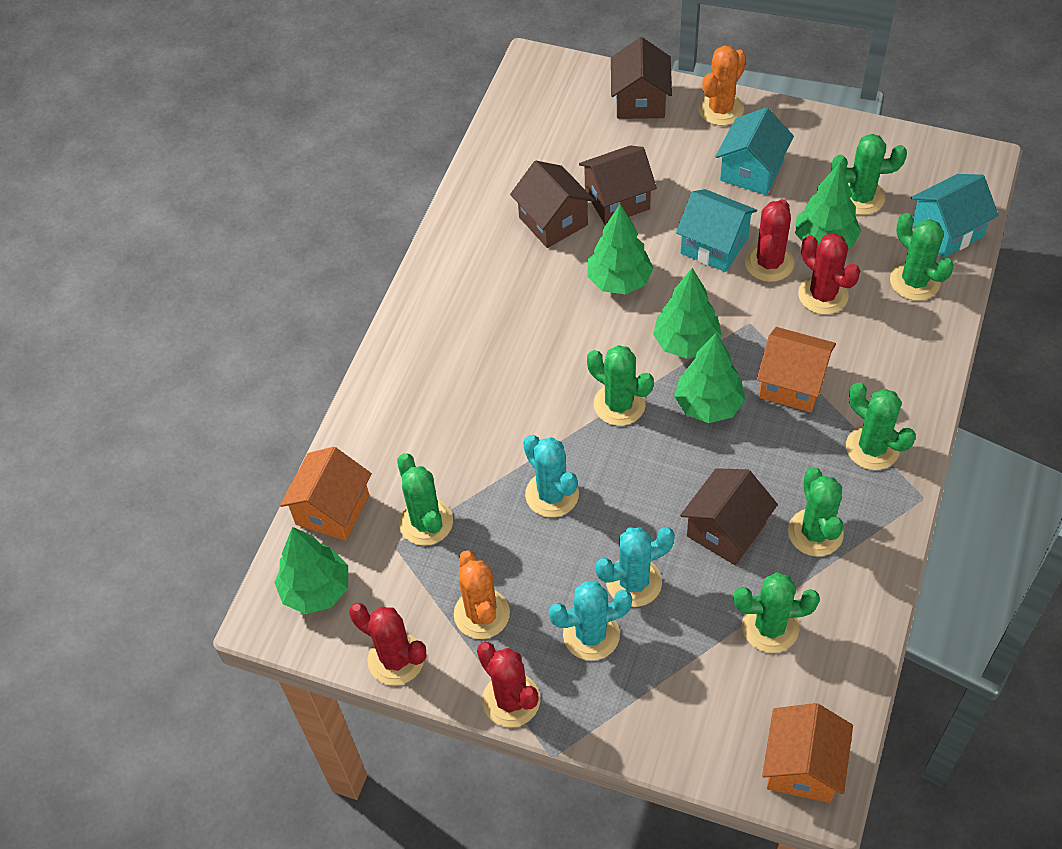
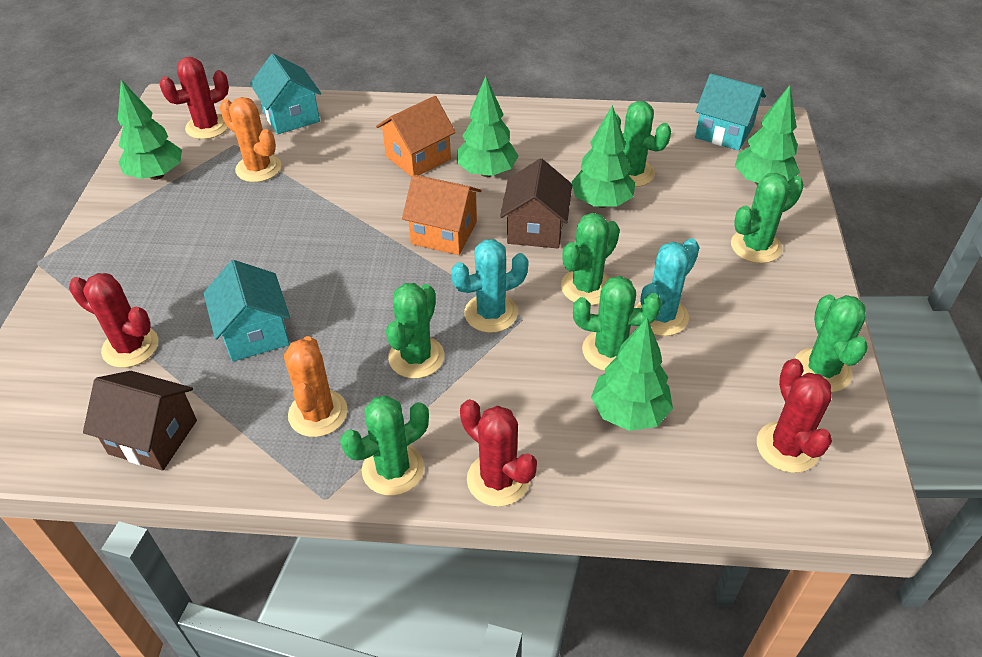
brown house: [510,161,595,248] [579,146,657,225] [611,37,672,119] [680,468,778,565] = 4 -> [83,371,197,471] [500,158,572,248] = 2
orange house: [280,447,372,541] [757,327,836,412] [762,703,853,803] = 3 -> [376,96,456,177] [402,174,482,255] = 2
turquoise cactus: [523,435,579,517] [549,581,632,661] [595,527,675,607] = 3 -> [451,239,529,333] [636,238,700,336] = 2

